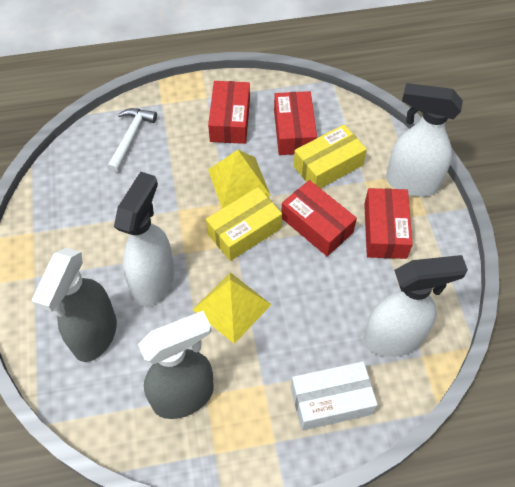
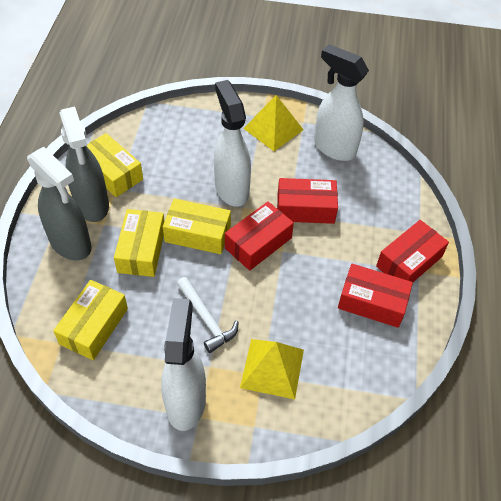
white box: [291,361,378,431] = 1 -> none = 0
yellow box: [206,187,282,261] [293,124,367,189] = 2 -> [53,280,128,360] [87,133,143,197] [114,209,165,277] [163,199,231,254] = 4

